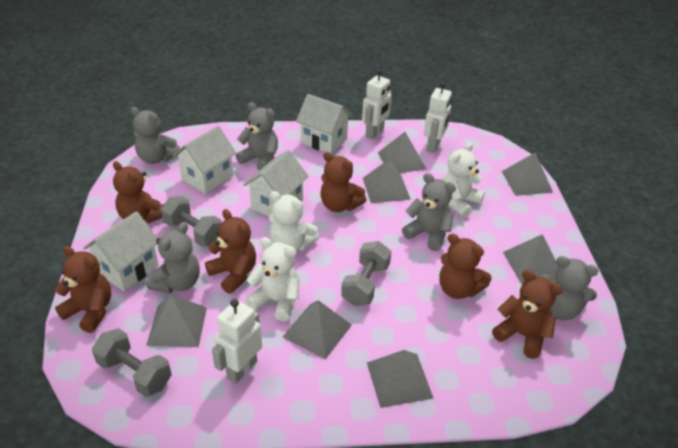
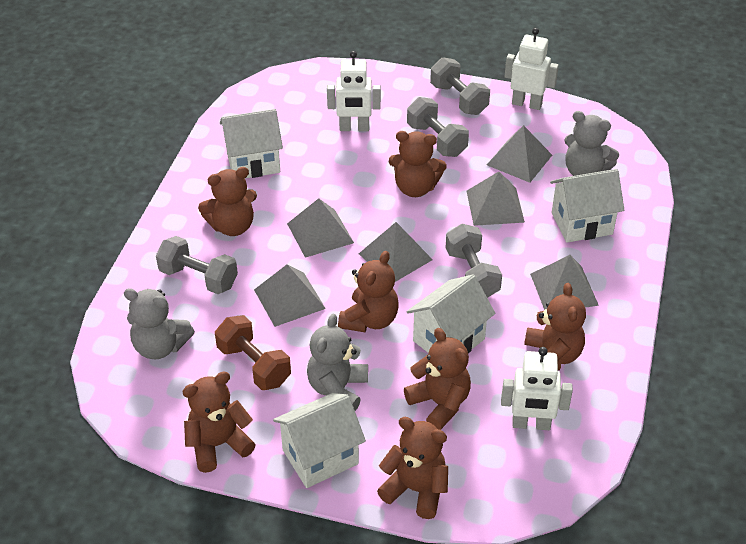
brown dumbbell: none = 0 -> [215,315,291,390] = 1
brown teddy bear: [55,246,111,333] [113,161,164,224] [205,209,256,294] [320,152,366,212] [439,233,492,299] [492,270,563,359] = 6 -> [182,371,256,473] [198,167,257,236] [338,251,399,332] [377,417,448,519] [389,131,447,197] [404,328,471,430] [524,283,586,370] = 7
grey dumbbell: [92,328,172,397] [161,196,222,247] [341,241,391,306] = 3 -> [156,236,238,294] [407,97,469,157] [430,57,490,115] [445,224,502,298] = 4
grey pyramid: [146,295,207,347] [283,300,352,360] [363,159,411,203] [367,350,433,408] [378,132,426,173] [502,153,553,196] [503,234,558,284] = 7 -> [254,264,326,327] [287,198,354,258] [359,222,433,282] [467,171,525,226] [487,125,552,183] [530,255,599,310] = 6
grey teddy bear: [131,107,180,164] [147,222,200,293] [236,102,278,170] [402,173,456,251] [540,256,599,320] = 5 -> [124,288,195,359] [307,314,368,411] [565,111,619,176] = 3
white teddy bear: [246,237,299,322] [269,191,319,251] [442,142,485,217] = 3 -> none = 0

